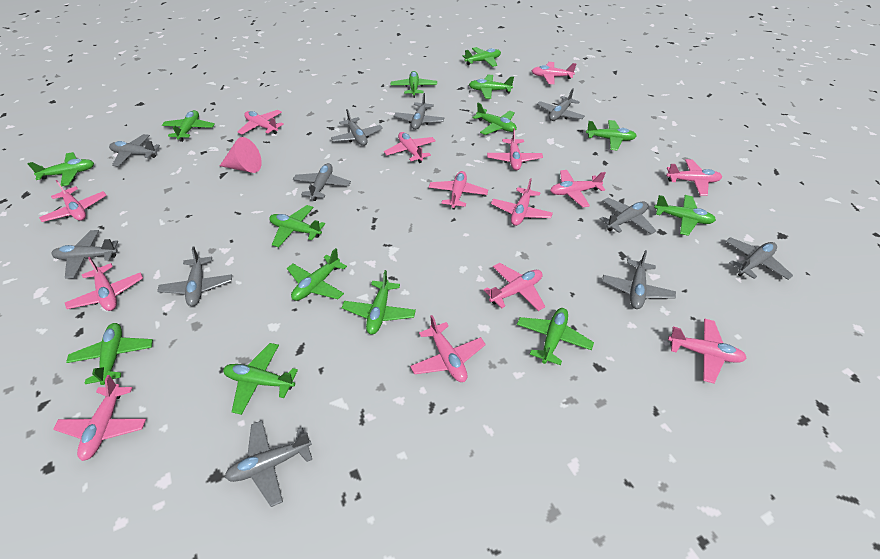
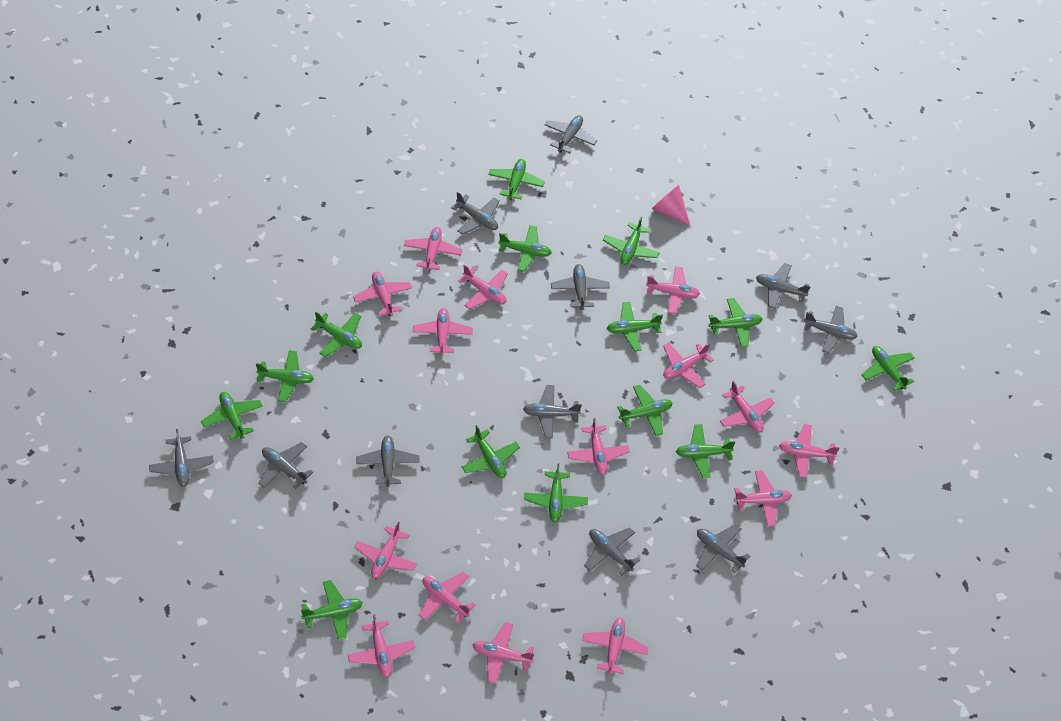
pink plane: [39,180,107,222] [53,375,146,461] [65,257,143,311] [237,110,284,135] [384,132,436,163] [410,315,486,382] [429,171,488,210] [484,263,545,311] [487,128,543,170] [491,178,553,226] [532,62,577,84] [550,170,606,207] [666,159,722,196] [668,318,746,384] = 14 -> [348,614,415,677] [353,272,412,316] [354,521,417,579] [404,227,462,271] [413,308,473,355] [419,572,476,623] [458,265,508,309] [473,622,534,684] [567,418,630,475] [582,618,649,674] [646,266,700,314] [663,343,713,388] [720,381,775,432] [734,470,792,526] [779,424,839,478] = 15

